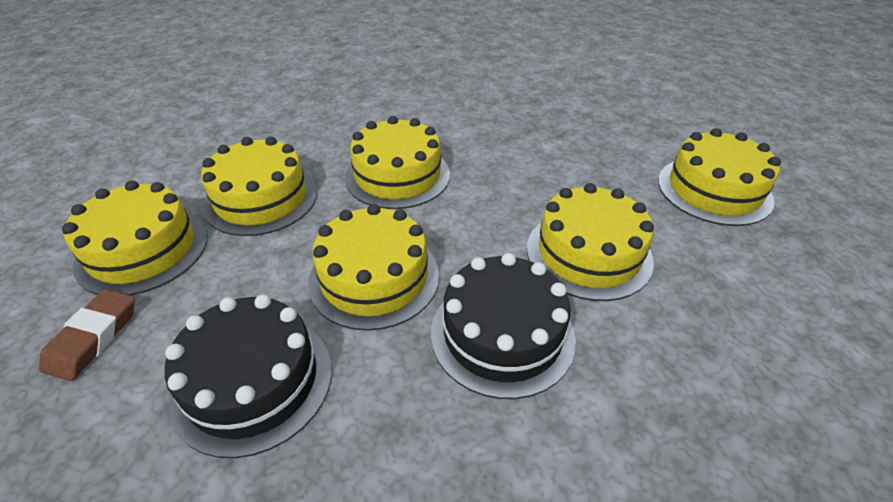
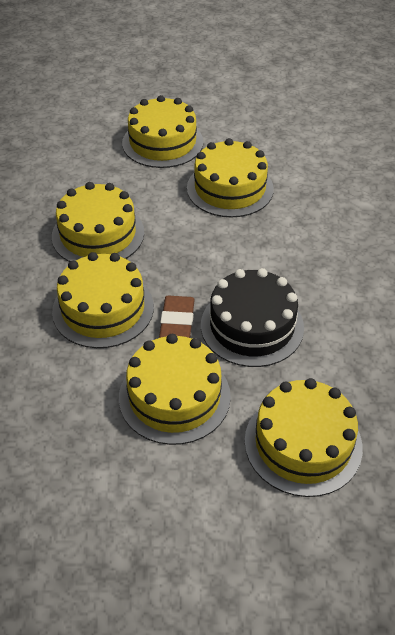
black cake: [165,294,332,458] [431,253,576,399] = 2 -> [201,268,304,367] = 1

